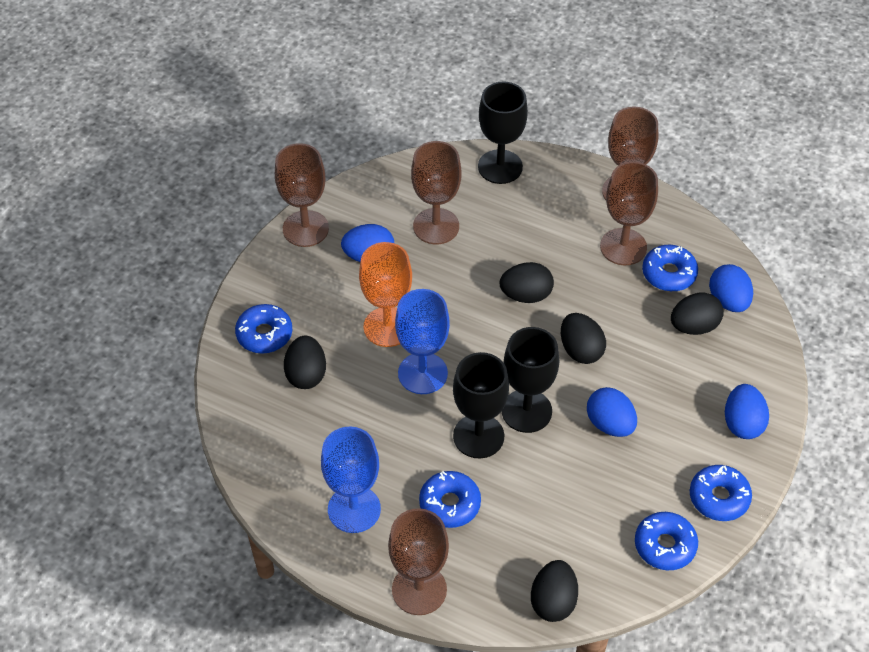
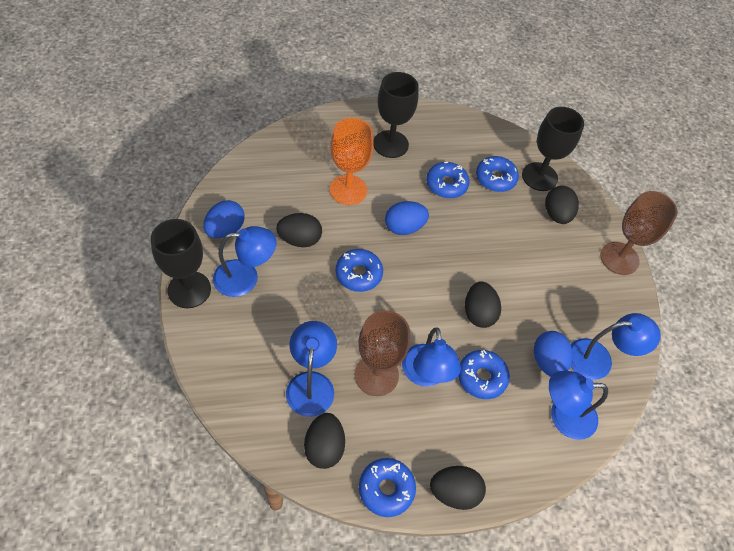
blue egg: [341,224,394,262] [587,387,637,437] [709,264,753,312] [725,384,769,439] = 4 -> [203,200,245,238] [385,201,429,235] [534,331,572,377] = 3
blue goblet: [321,427,381,533] [395,289,450,394] = 2 -> none = 0
blue lamp: none = 0 -> [213,226,277,297] [286,321,337,417] [402,327,461,387] [549,371,608,440] [571,313,661,380] = 5
brown goblet: [275,143,329,247] [388,508,449,615] [411,141,461,244] [600,162,658,265] [602,107,658,200] = 5 -> [355,310,410,396] [600,191,678,275] = 2

